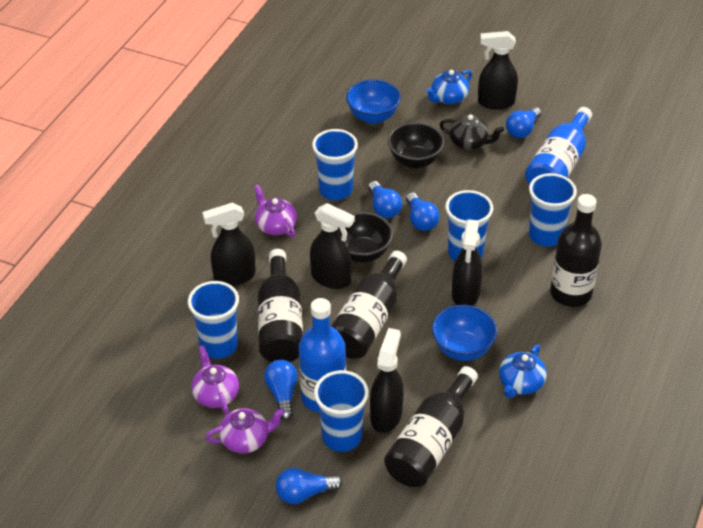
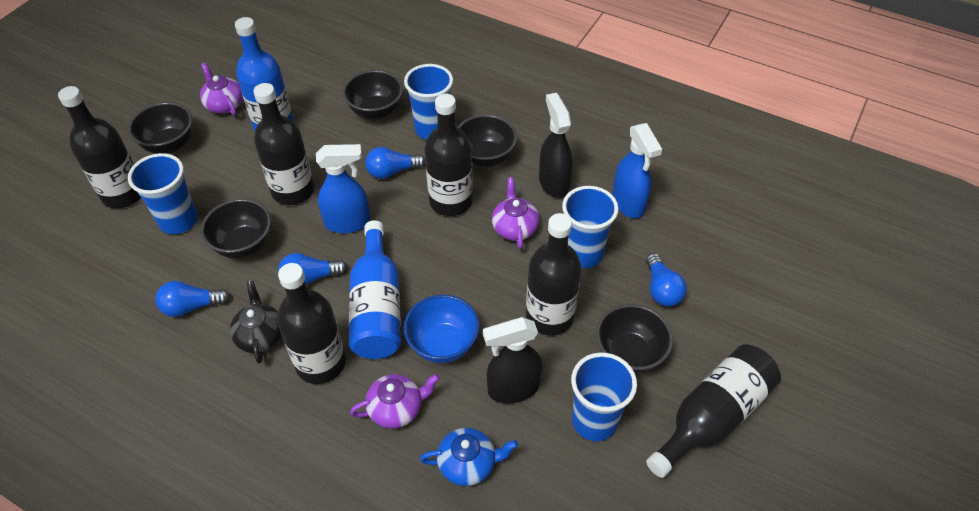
black bottle: [258,249,303,362] [331,251,407,359] [384,366,478,487] [550,194,602,307] = 4 -> [58,86,141,208] [253,83,314,205] [277,263,346,384] [425,94,473,216] [526,213,582,335] [646,344,781,478] = 6
black bowl: [338,212,393,263] [388,122,444,168] = 2 -> [128,102,192,154] [201,199,271,258] [343,70,403,120] [458,114,517,167] [596,304,673,373] = 5
black spray bottle: [202,202,256,286] [310,203,355,289] [370,328,404,433] [452,219,482,306] [478,31,518,110] = 5 -> [483,317,542,404] [539,93,573,198] = 2
blue bowl: [346,79,401,124] [432,305,497,361] = 2 -> [404,295,479,363] = 1
blue cup: [188,281,239,359] [312,129,358,200] [314,370,369,452] [445,190,493,261] [529,173,577,247] = 5 -> [128,153,198,234] [404,64,453,140] [562,186,619,268] [571,352,637,441] = 4
blue light bulb: [264,360,298,420] [276,468,343,504] [368,181,402,218] [406,192,440,231] [506,107,541,138] = 5 -> [155,281,230,317] [278,253,347,285] [365,147,425,179] [646,253,687,307] = 4
blue spray bottle: none = 0 -> [316,144,370,233] [612,123,662,219] = 2
blue teapot: [426,70,472,104] [499,344,547,398] = 2 -> [420,428,518,486] = 1

